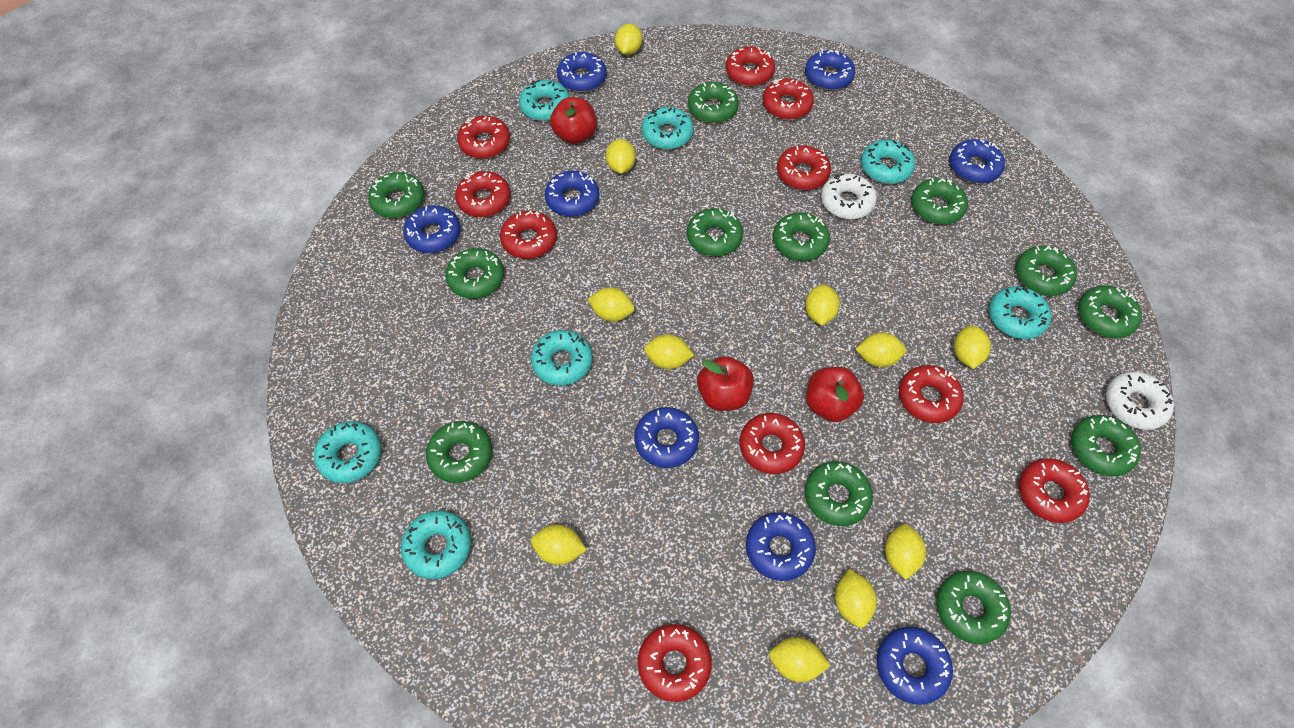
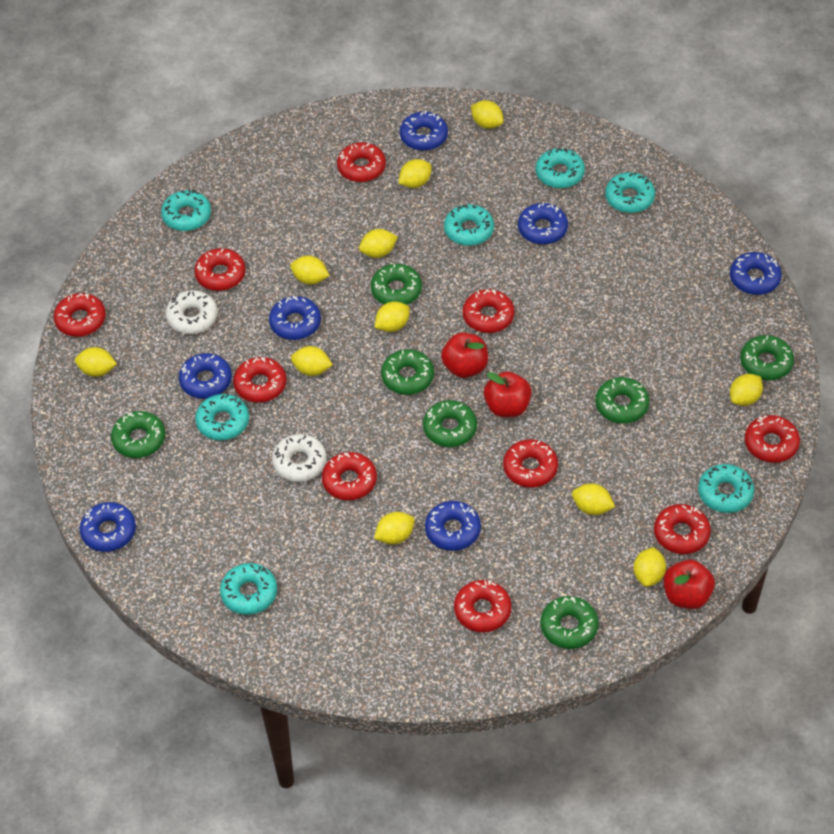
blue donut: [403,205,461,253] [545,171,600,217] [557,52,607,92] [634,407,699,468] [746,512,816,581] [805,50,855,90] [877,627,953,705] [950,139,1005,183] = 8 -> [80,502,136,552] [179,353,232,399] [269,296,321,340] [400,111,448,151] [425,501,481,551] [518,202,568,245] [730,252,782,295] = 7
green donut: [368,172,424,218] [426,421,492,483] [445,248,504,299] [687,208,743,256] [688,82,739,123] [773,213,830,261] [805,461,873,526] [911,178,968,225] [936,571,1011,644] [1016,246,1077,296] [1071,415,1141,476] [1078,286,1142,338] = 12 -> [111,411,165,458] [371,264,422,305] [381,349,434,395] [423,400,477,447] [541,596,598,649] [595,377,649,424] [740,335,794,381] = 7

